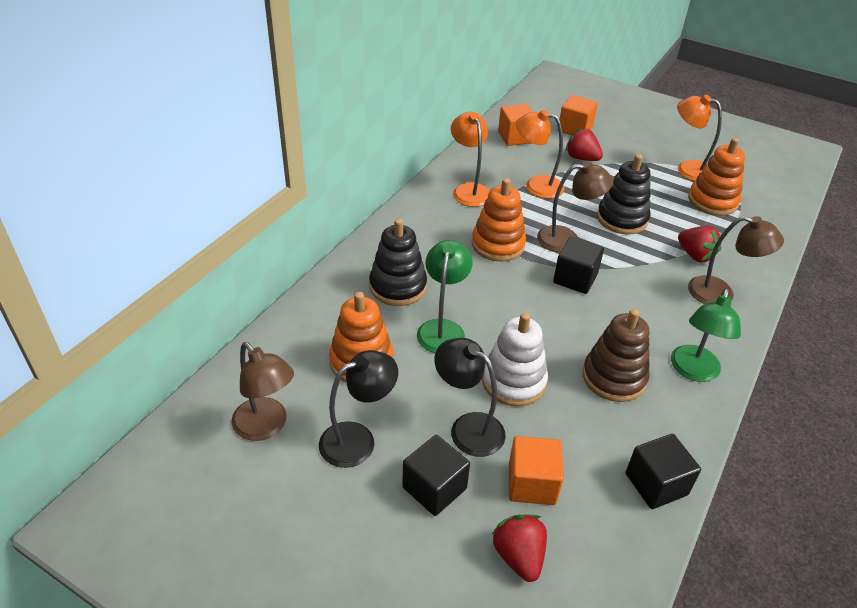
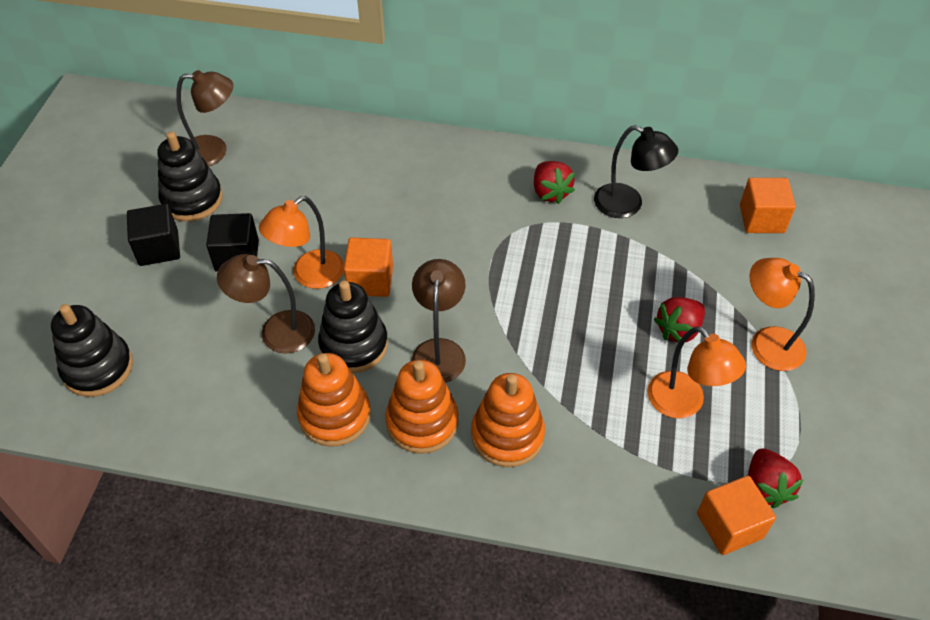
black cube: [402,435,470,516] [553,237,604,294] [626,434,701,509] = 3 -> [127,204,180,266] [206,213,259,272] = 2
black lamp: [319,350,398,468] [434,338,506,457] = 2 -> [594,125,678,218] = 1
black stacking toy: [369,219,427,306] [597,154,651,234] = 2 -> [51,304,133,397] [157,131,223,222] [318,281,388,373] = 3
brown stacking toy: [582,309,650,402] = 1 -> none = 0
green lamp: [417,240,473,353] [671,289,741,382] = 2 -> none = 0
white stacking toy: [482,312,548,407] = 1 -> none = 0

